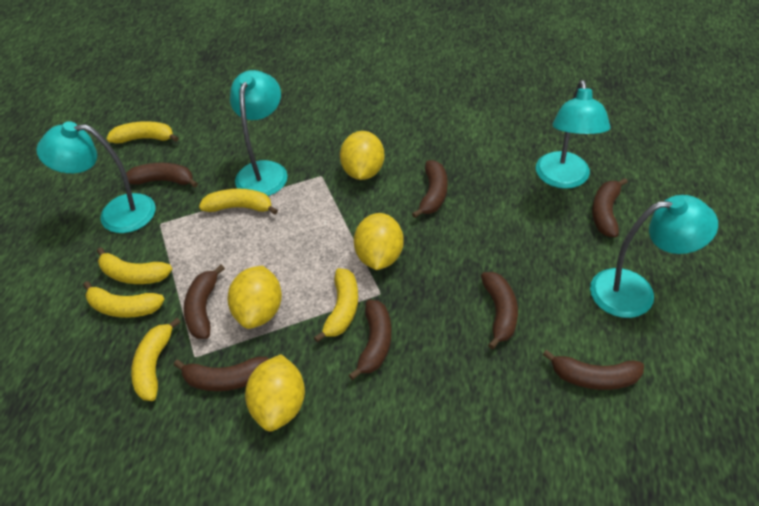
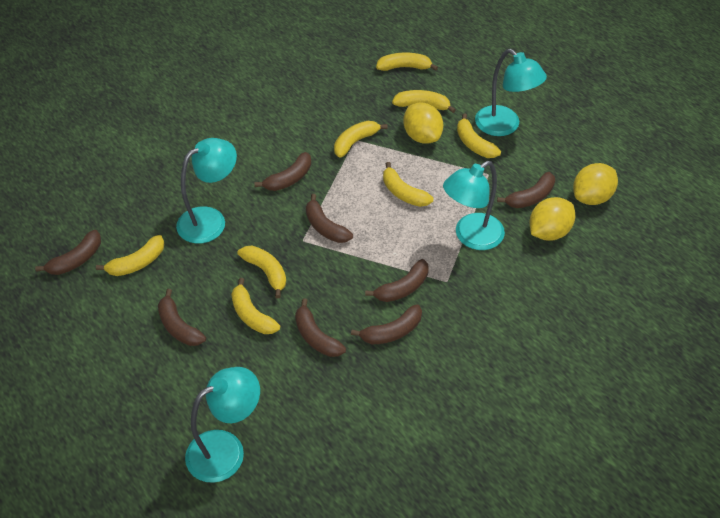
yellow banana: [83,281,165,318] [97,247,172,284] [106,121,178,144] [131,318,181,401] [199,189,278,215] [314,268,358,342] = 6 -> [96,235,164,276] [231,278,280,334] [237,246,286,298] [334,121,388,158] [376,53,438,71] [383,162,433,207] [392,90,456,113] [457,113,501,158] = 8
yellow lemon: [228,266,282,329] [245,354,305,431] [340,131,385,180] [354,213,404,270] = 4 -> [403,103,443,144] [530,197,575,241] [573,163,618,205] = 3

